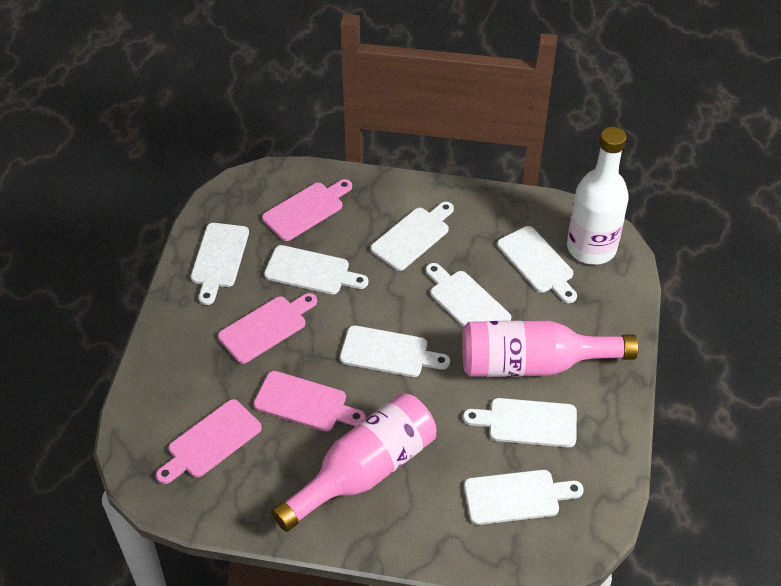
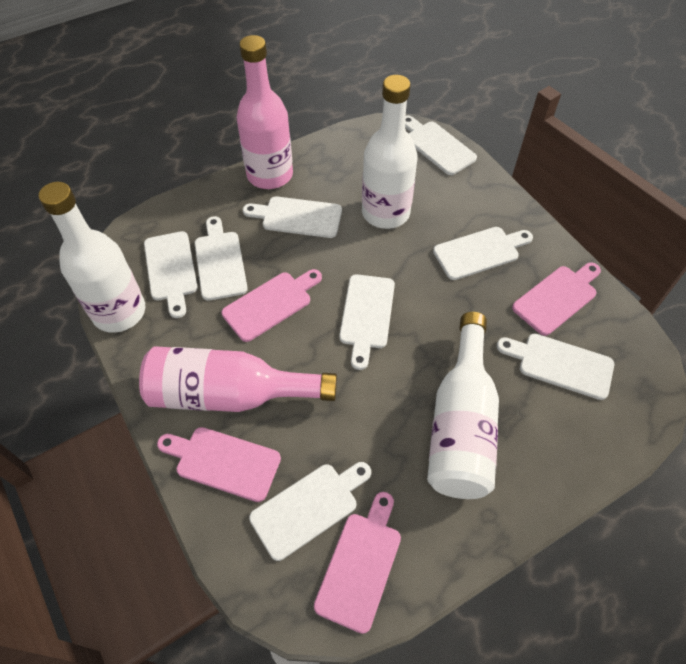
white bottle: [567,127,629,265] = 1 -> [39,182,145,333] [362,75,418,229] [427,312,499,499] = 3

